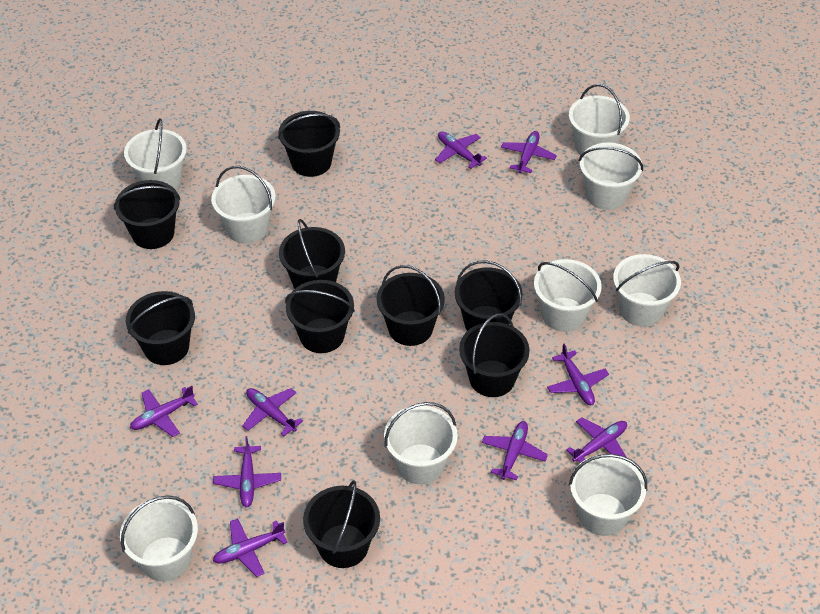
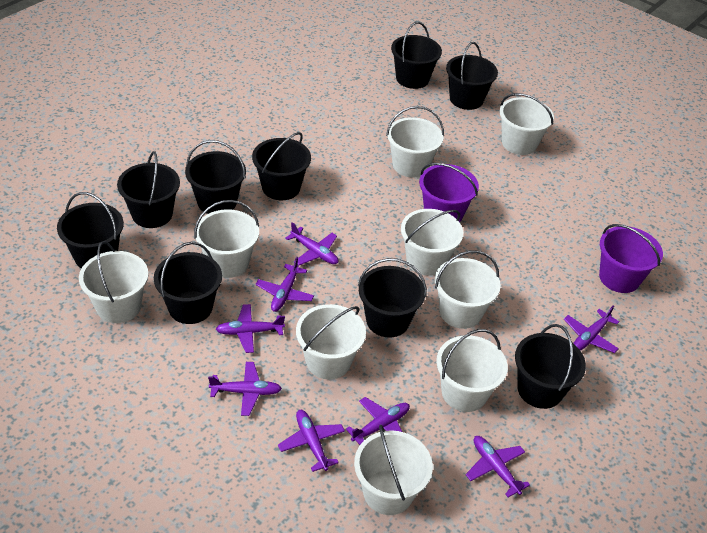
purple bucket: none = 0 -> [419,163,479,222] [599,224,663,293] = 2
purple plane: [130,386,198,437] [213,436,281,508] [213,518,288,577] [242,388,303,436] [435,132,487,169] [482,421,548,480] [501,131,557,173] [547,344,609,405] [566,417,627,463] = 9 -> [208,362,282,416] [216,304,285,353] [255,257,314,312] [278,410,345,472] [285,222,338,265] [346,397,410,445] [466,436,530,497] [564,306,619,353] = 8

